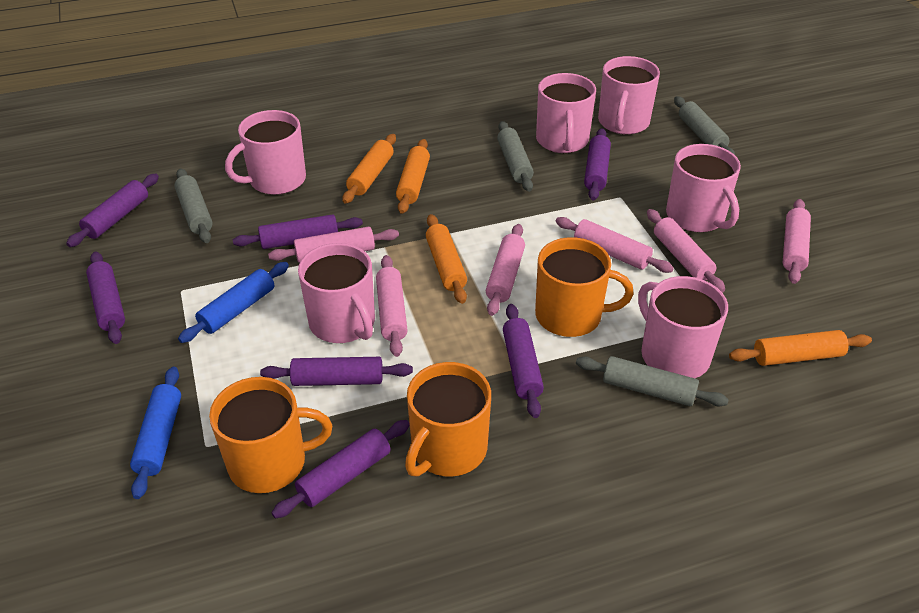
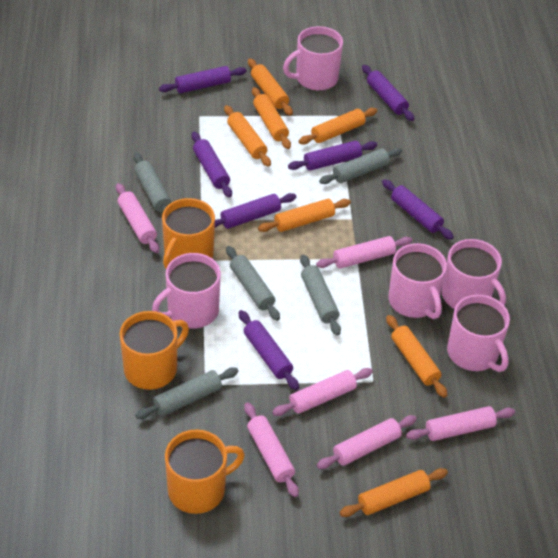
blue rolling pin: [130,366,181,499] [178,262,289,343] = 2 -> none = 0
grey rolling pin: [174,168,213,243] [497,121,534,192] [576,356,729,406] [674,96,735,155] = 4 -> [133,153,171,212] [135,367,238,419] [226,246,280,321] [300,255,341,336] [319,148,402,184] = 5
orange rolling pin: [342,134,396,204] [396,139,430,214] [426,214,467,304] [729,330,872,366] = 4 -> [224,105,271,167] [248,58,293,116] [252,87,291,149] [258,199,351,232] [299,108,377,144] [339,468,448,517] [386,315,447,398] = 7
pink mug: [225,110,306,195] [298,243,375,343] [536,73,596,153] [598,56,660,135] [638,276,728,378] [666,144,741,232] = 6 -> [152,253,221,328] [283,26,343,91] [388,243,447,319] [442,239,506,309] [447,295,510,372] = 5

